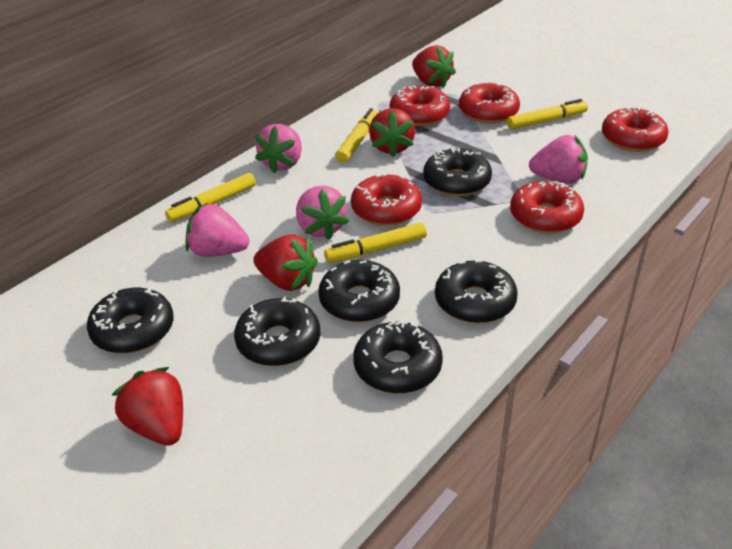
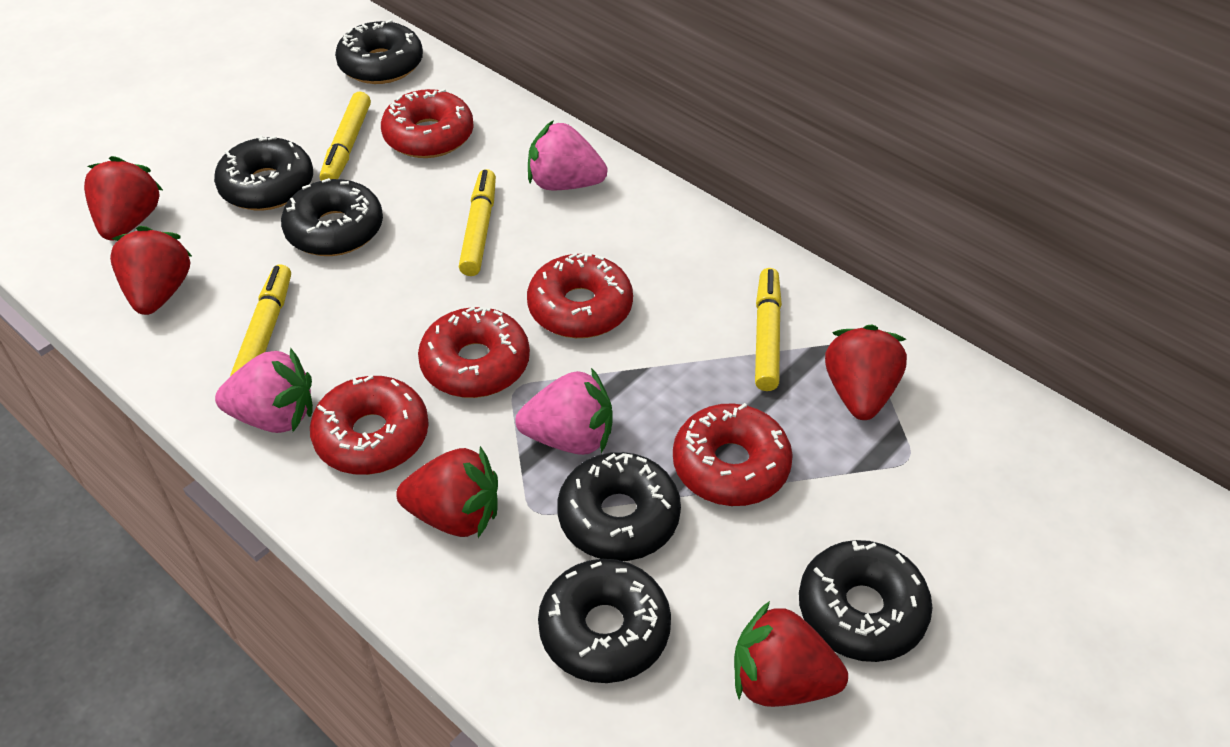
pink strawberry: [186,203,249,257] [255,124,302,174] [296,186,349,240] [529,135,588,184] = 4 -> [215,348,313,433] [515,368,613,455] [528,120,608,191] = 3
red strawberry: [112,367,183,446] [253,234,318,291] [369,108,415,157] [412,45,456,88] = 4 -> [84,156,163,241] [110,226,193,315] [396,446,498,538] [734,601,848,707] [825,325,907,420] = 5

